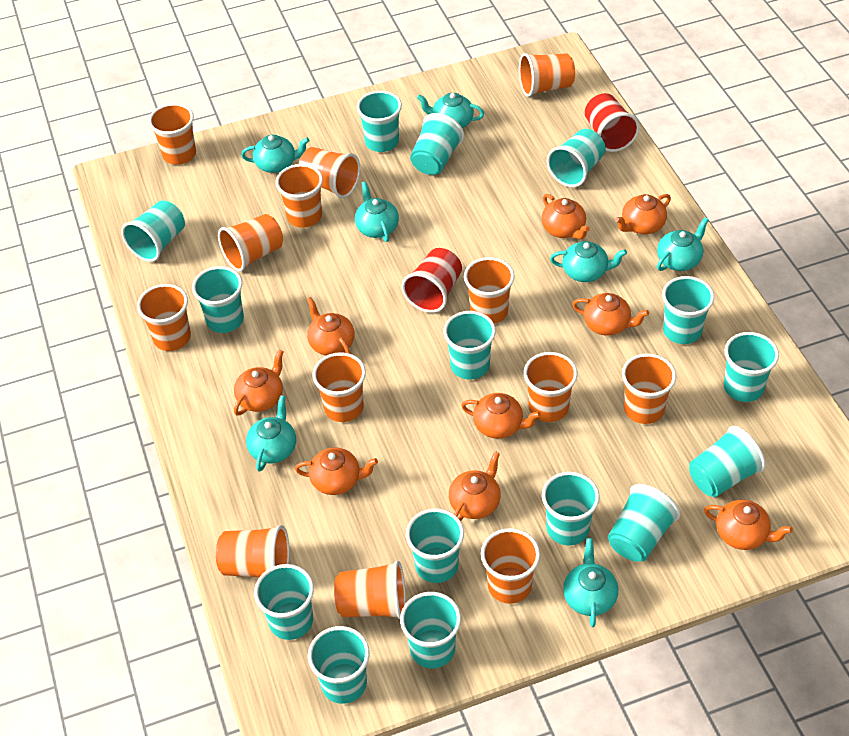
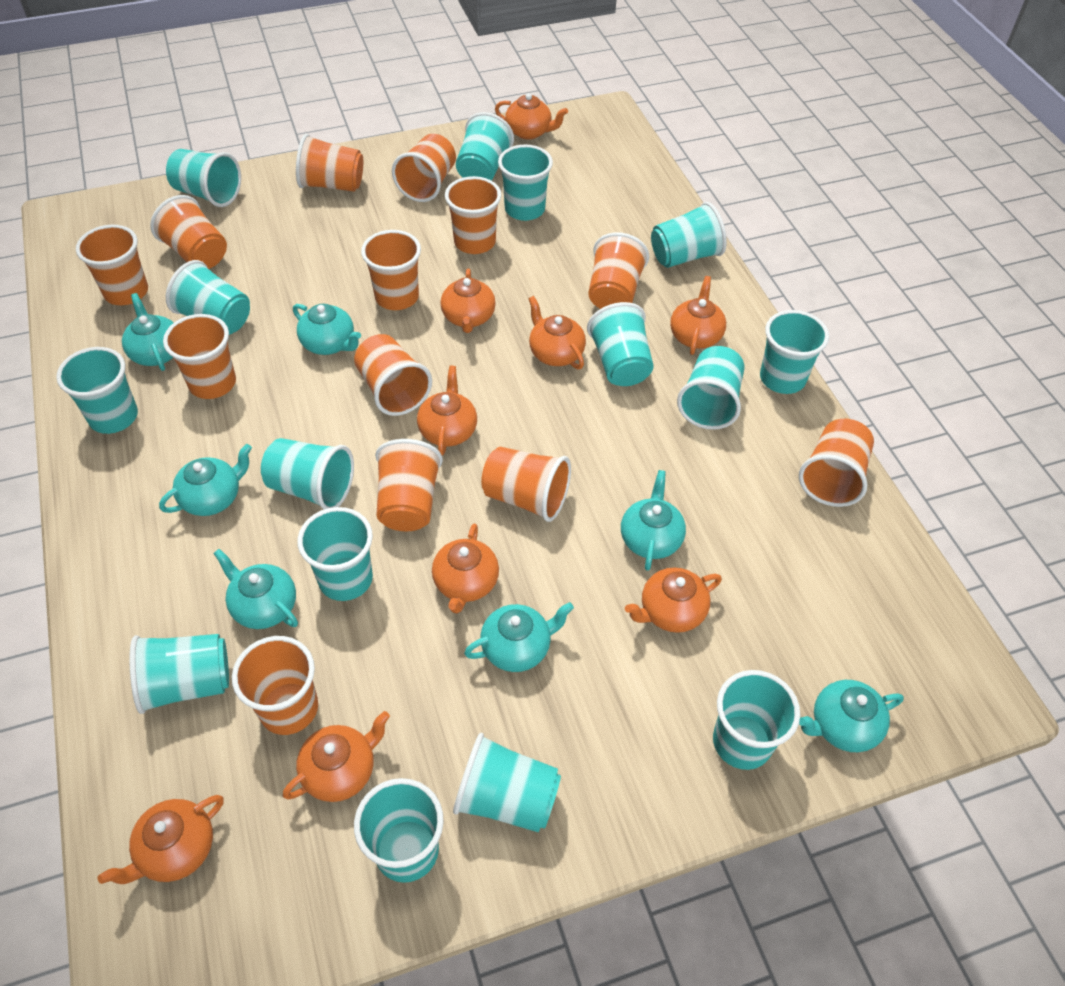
red cup: [402,248,462,313] [585,93,640,152] = 2 -> none = 0

